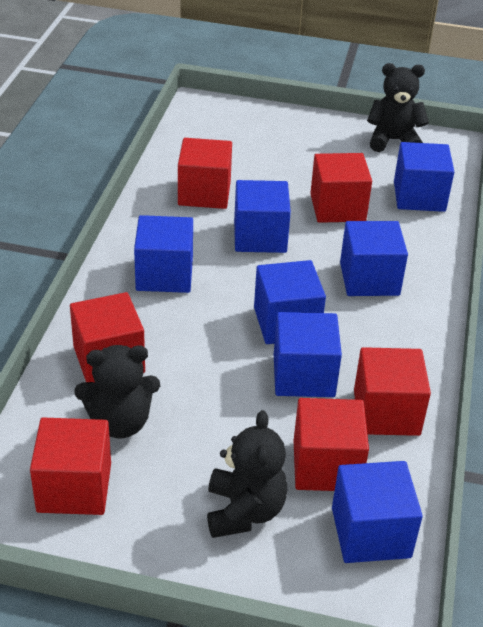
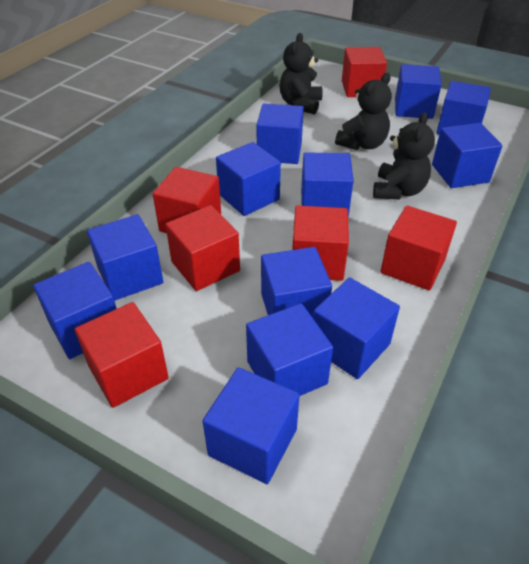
blue cube: [134,215,193,293] [234,180,291,253] [254,260,326,344] [274,312,342,397] [332,461,423,563] [340,221,408,296] [394,142,454,212] = 7 -> [33,262,117,359] [87,214,163,301] [203,367,300,484] [216,142,281,216] [246,303,333,396] [256,103,304,164] [261,247,332,318] [301,152,354,217] [313,278,400,379] [395,64,442,119] [432,123,502,188] [436,81,491,134] = 12

